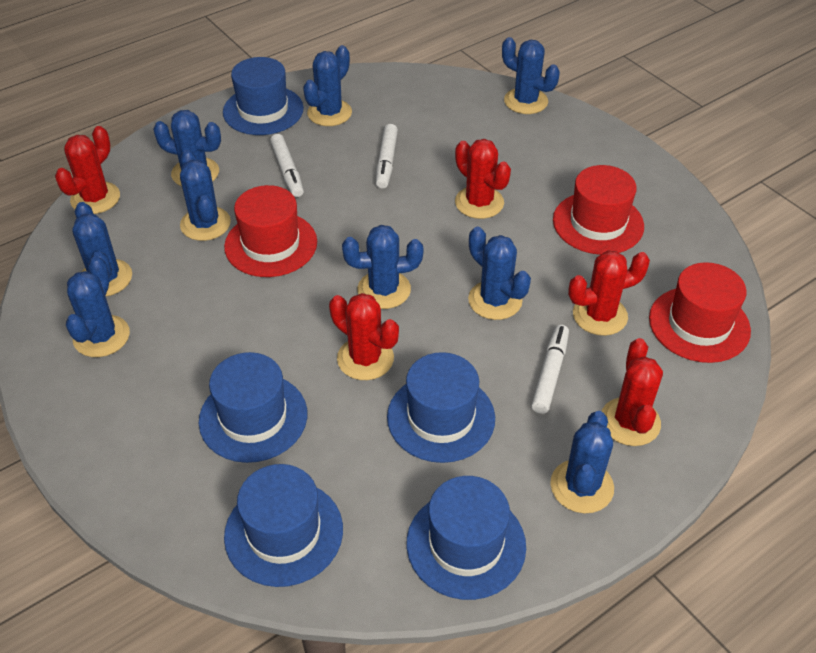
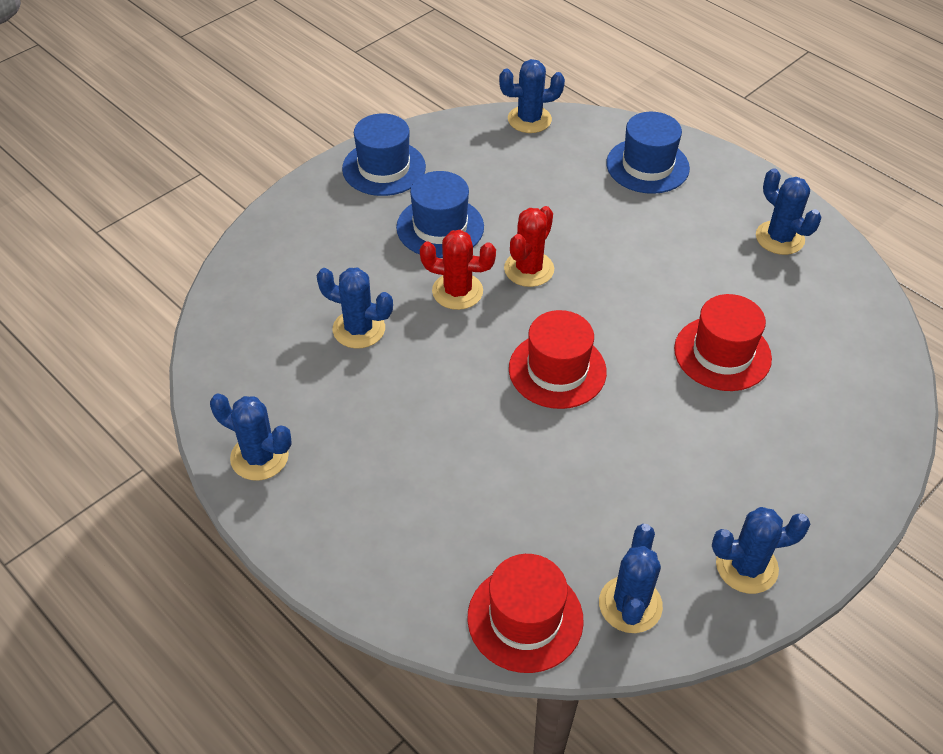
blue cactus: [66,256,130,357] [72,202,132,296] [153,110,221,186] [180,150,231,241] [303,45,352,126] [342,225,423,309] [468,227,531,320] [502,37,560,114] [550,411,614,513] = 9 -> [210,394,292,481] [316,267,393,349] [499,59,565,133] [599,524,663,633] [712,507,810,594] [756,168,821,255] = 6
blue hat: [199,352,307,463] [223,57,304,135] [224,464,343,587] [387,352,495,463] [407,476,526,600] = 5 -> [342,113,426,196] [396,171,484,258] [606,112,690,194] = 3
red cactus: [55,126,120,214] [329,293,399,380] [455,139,511,219] [568,250,650,336] [602,338,663,446] = 5 -> [420,230,496,310] [504,206,554,287] = 2
white marker: [270,134,304,197] [376,124,398,188] [531,325,569,414] = 3 -> none = 0

